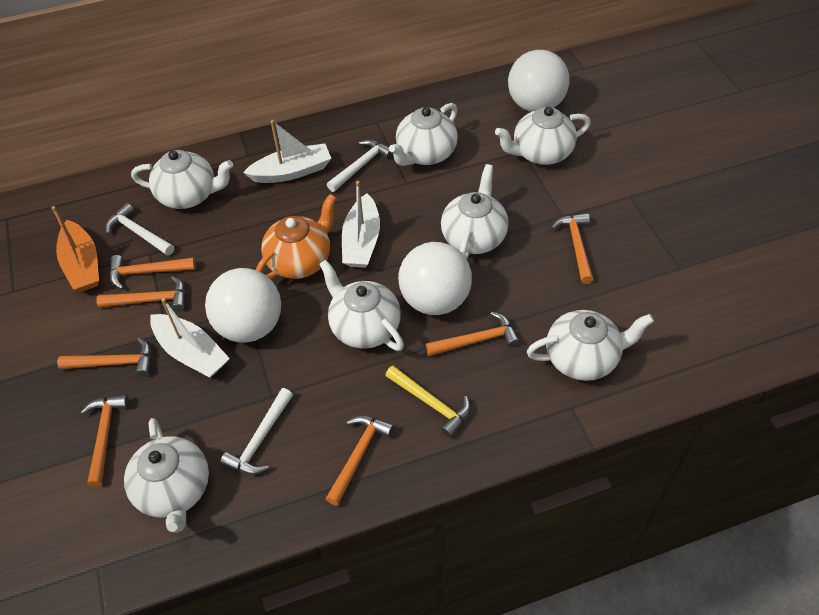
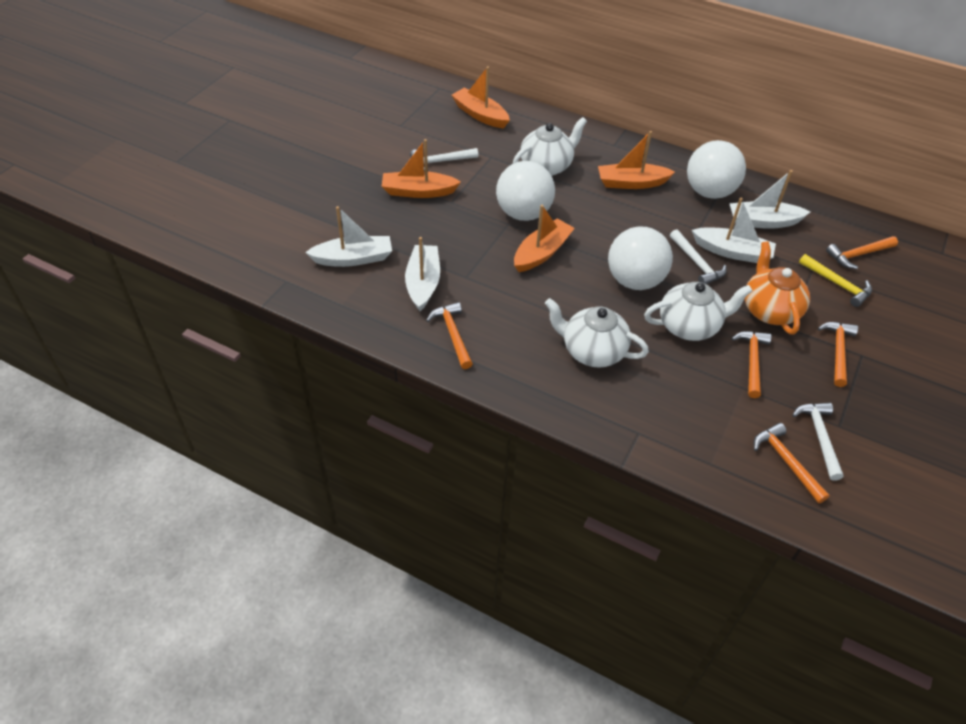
orange boat: [51,206,99,292] = 1 -> [382,139,461,198] [452,66,510,128] [514,205,575,272] [598,131,675,189] = 4
orange hammer: [57,338,151,377] [81,395,129,487] [96,276,185,312] [110,255,196,289] [325,416,394,506] [425,312,520,356] [551,213,594,284] = 7 -> [426,302,473,369] [731,331,772,398] [754,423,829,503] [818,322,858,387] [826,236,898,269] = 5
white boat: [150,298,230,378] [243,120,332,183] [342,181,380,268] = 3 -> [305,206,392,267] [405,237,440,311] [692,198,776,263] [729,170,810,229] = 4
white teapot: [124,418,209,533] [131,150,233,209] [319,260,404,351] [389,103,458,166] [441,164,509,259] [495,107,591,165] [527,310,654,381] = 7 -> [513,117,587,176] [545,298,649,368] [644,282,753,341] = 3

